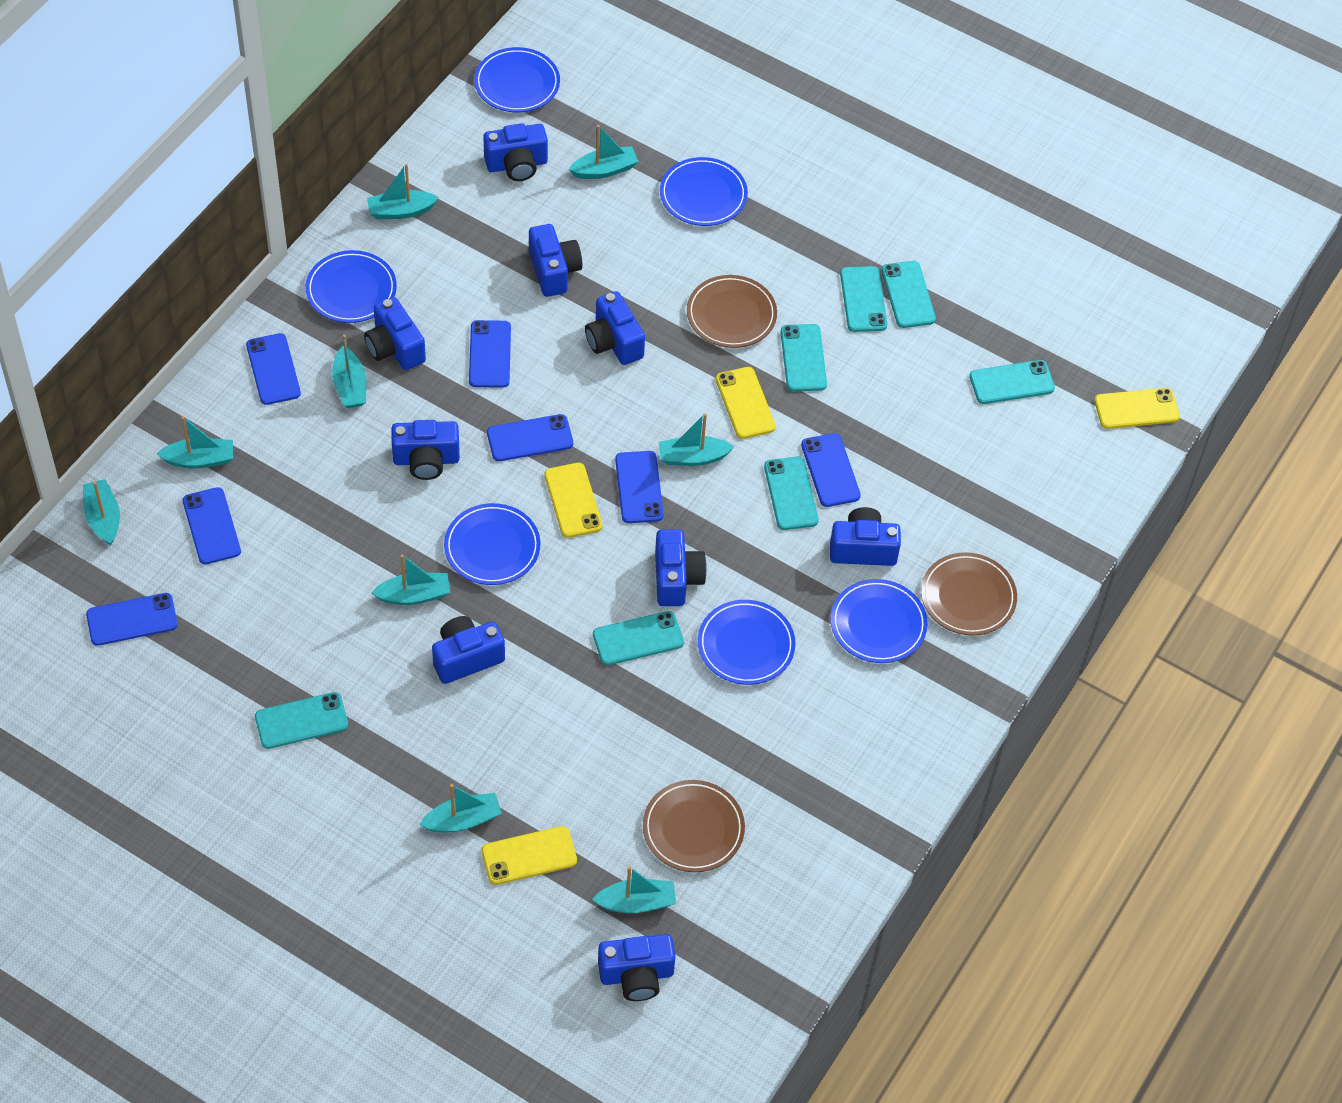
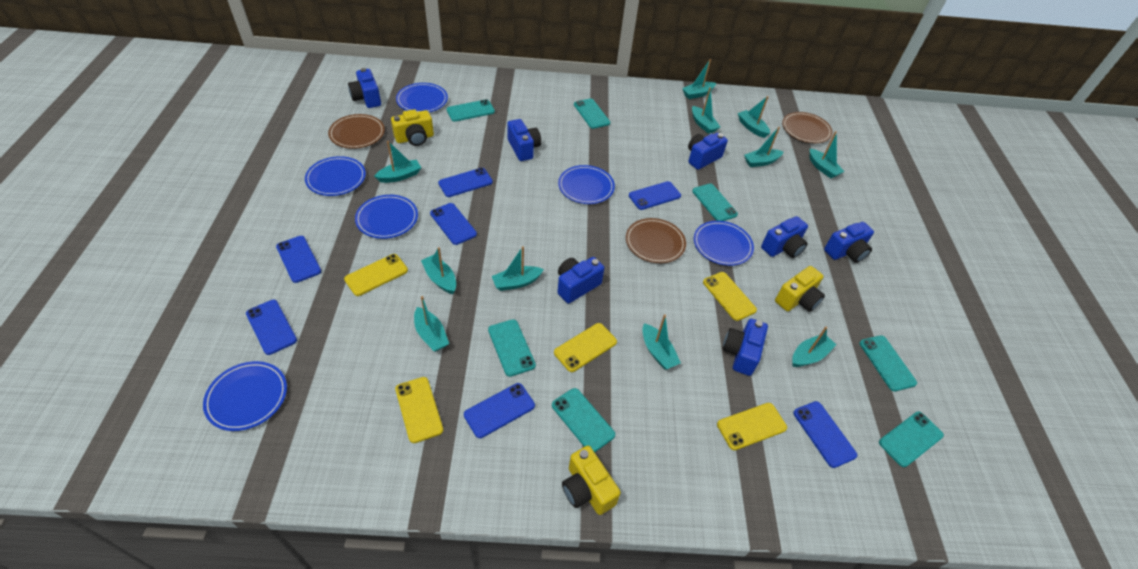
blue camera: [364,297,426,370] [391,420,460,480] [432,616,505,684] [483,123,548,181] [529,224,582,297] [585,291,645,365] [598,934,675,1001] [655,529,707,606] [830,507,901,566] = 9 -> [348,68,381,108] [507,119,541,161] [558,257,604,304] [688,133,728,170] [722,319,768,376] [761,216,808,258] [824,222,874,263] = 7
turquoise boat: [83,479,120,545] [157,416,233,469] [332,335,366,408] [367,164,439,219] [371,554,451,605] [419,784,502,833] [569,125,639,179] [592,866,676,913] [659,413,734,466] = 9 -> [374,141,421,183] [414,296,449,352] [421,247,456,294] [492,246,544,291] [642,314,681,370] [682,59,716,99] [692,87,720,134] [738,96,770,138] [744,127,783,167] [792,326,836,367] [810,131,845,178] = 11
yellow camera: none = 0 -> [391,109,434,146] [562,446,621,515] [775,266,825,312] = 3
yellow phone: [482,826,577,885] [544,463,602,538] [716,367,776,439] [1094,388,1180,429] = 4 -> [344,254,408,296] [395,377,443,443] [554,323,617,372] [703,272,757,321] [717,403,787,450] = 5

